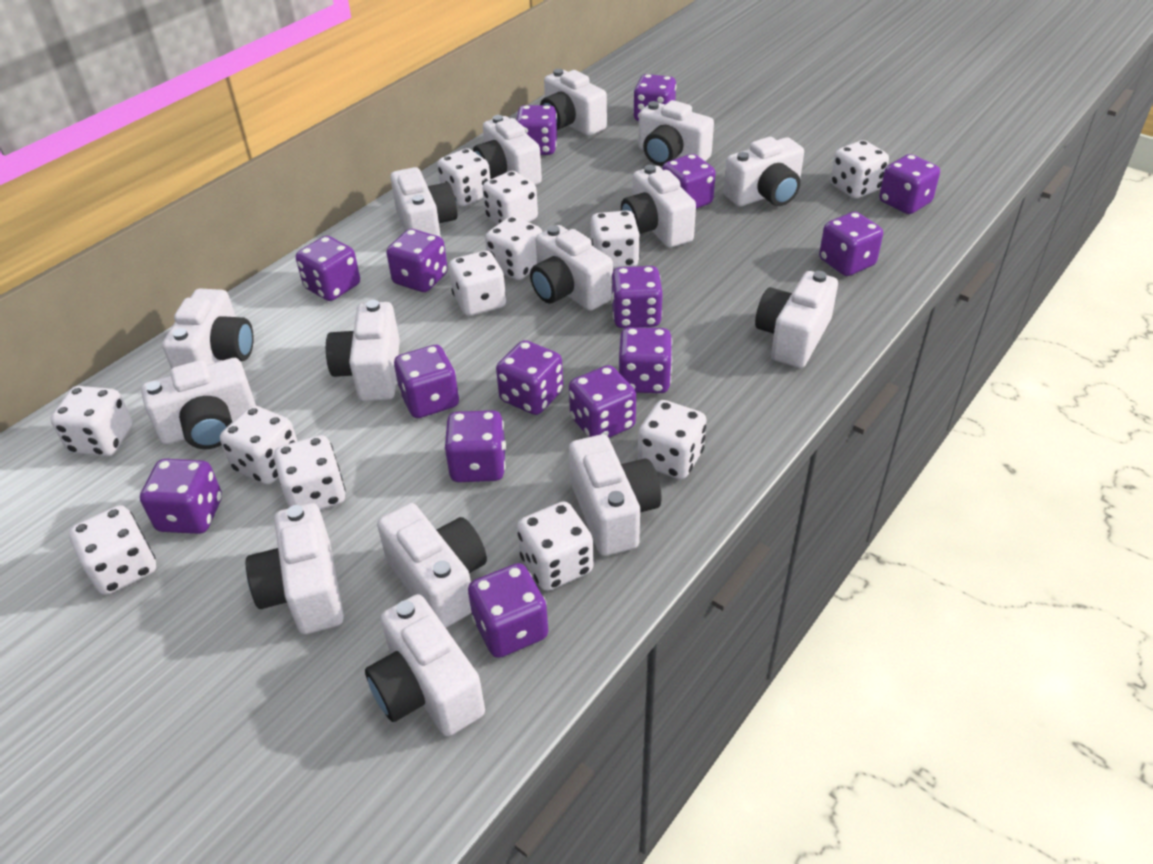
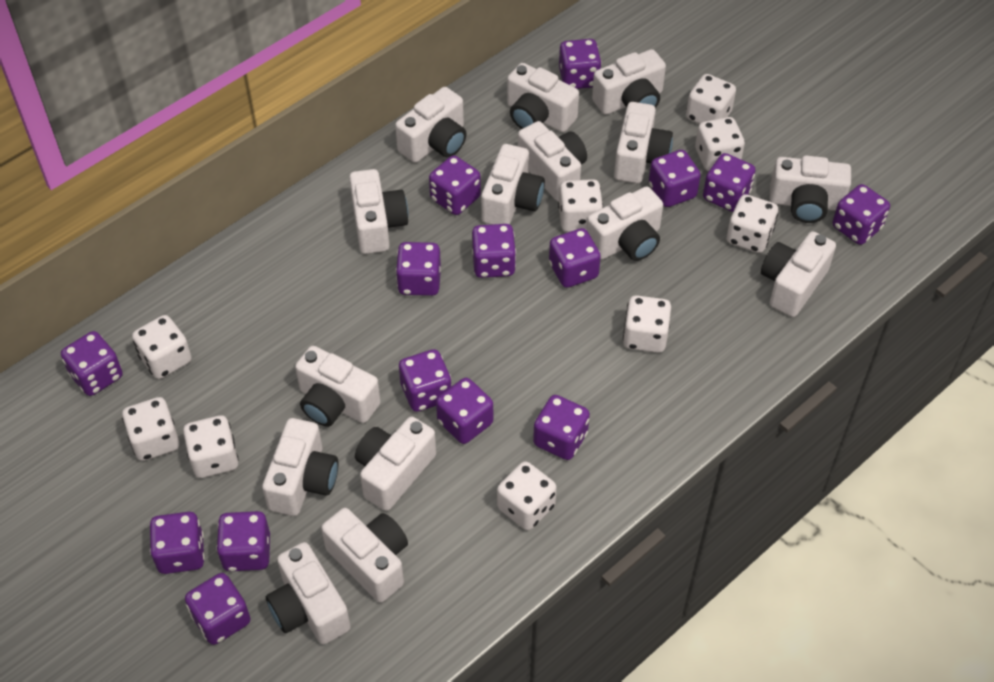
white dice: [50,386,133,457] [69,505,156,595] [220,406,297,485] [274,435,346,510] [437,148,490,207] [449,251,506,316] [482,171,538,225] [485,216,542,280] [517,502,594,591] [591,210,640,269] [638,400,707,480] [830,140,889,199] = 12 -> [122,397,179,461] [132,315,192,379] [183,415,239,478] [497,461,557,530] [558,179,603,232] [623,295,671,353] [686,74,736,124] [695,117,745,171] [727,194,778,253] = 9

